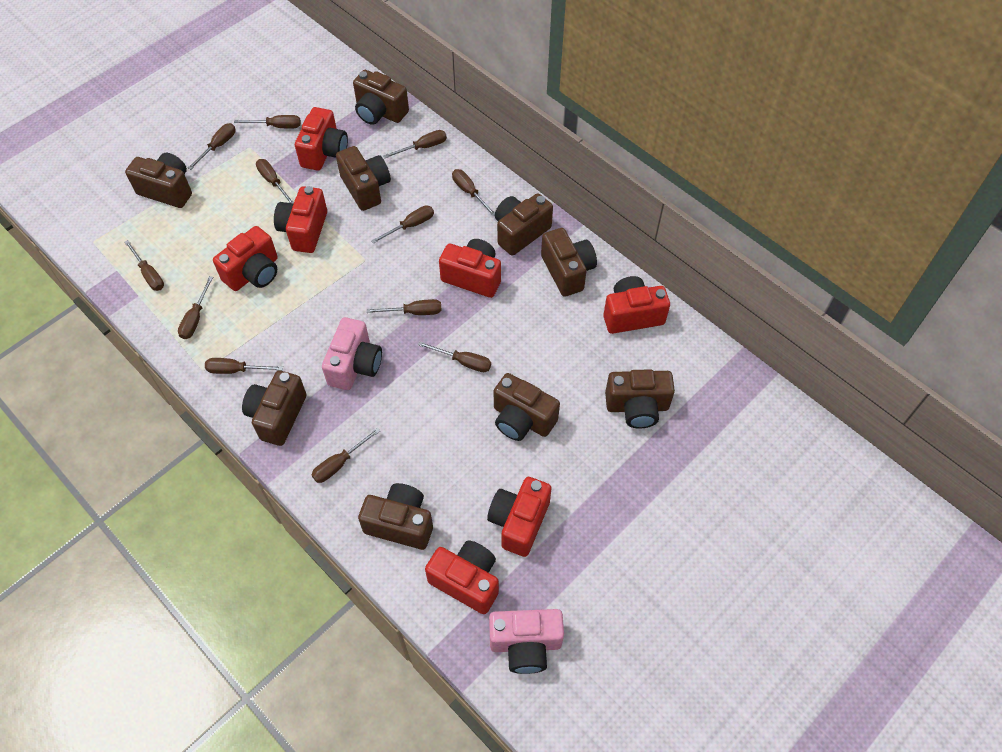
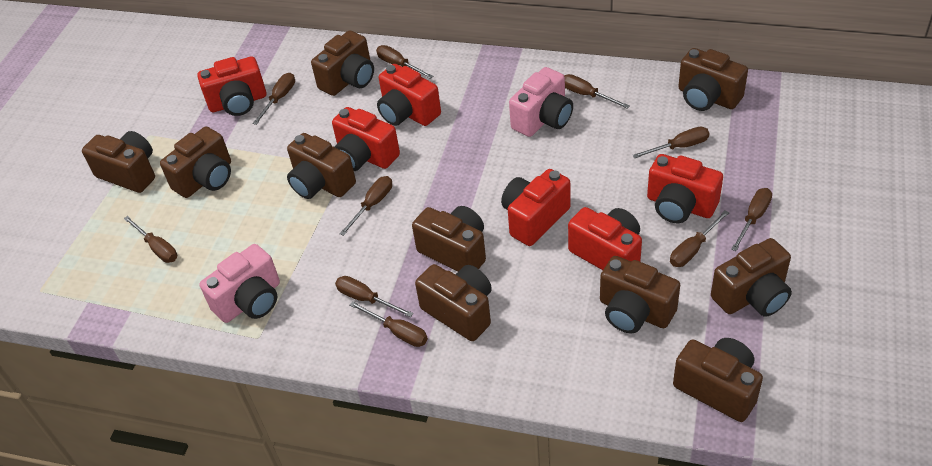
brown camera: [125,153,192,208] [242,370,307,446] [336,146,391,211] [353,70,409,125] [358,483,433,550] [494,373,560,441] [495,193,553,256] [541,228,597,297] [605,369,675,429] = 9 -> [82,131,155,193] [160,127,231,198] [287,133,356,199] [311,30,374,96] [412,206,486,272] [415,264,492,341] [600,256,680,333] [673,338,763,422] [678,48,748,111] [711,238,792,317] = 10
brown screwdriver: [125,240,164,291] [178,276,214,339] [188,123,235,170] [205,358,283,374] [234,115,301,129] [256,159,294,204] [312,428,380,483] [366,299,441,315] [371,205,434,244] [383,130,447,158] [418,342,491,372] [452,169,495,217] = 12 -> [124,216,177,263] [252,73,295,125] [335,276,413,317] [339,176,392,236] [350,301,428,347] [376,45,433,79] [564,74,630,108] [633,127,709,158] [670,210,729,267] [731,188,772,251] = 10
red camera: [213,226,277,291] [274,186,327,253] [295,107,348,171] [425,540,499,614] [439,239,501,298] [487,477,552,557] [603,276,670,334] = 7 -> [198,56,267,116] [332,107,400,171] [377,64,441,126] [501,169,571,246] [568,207,642,270] [647,154,723,223] = 6

